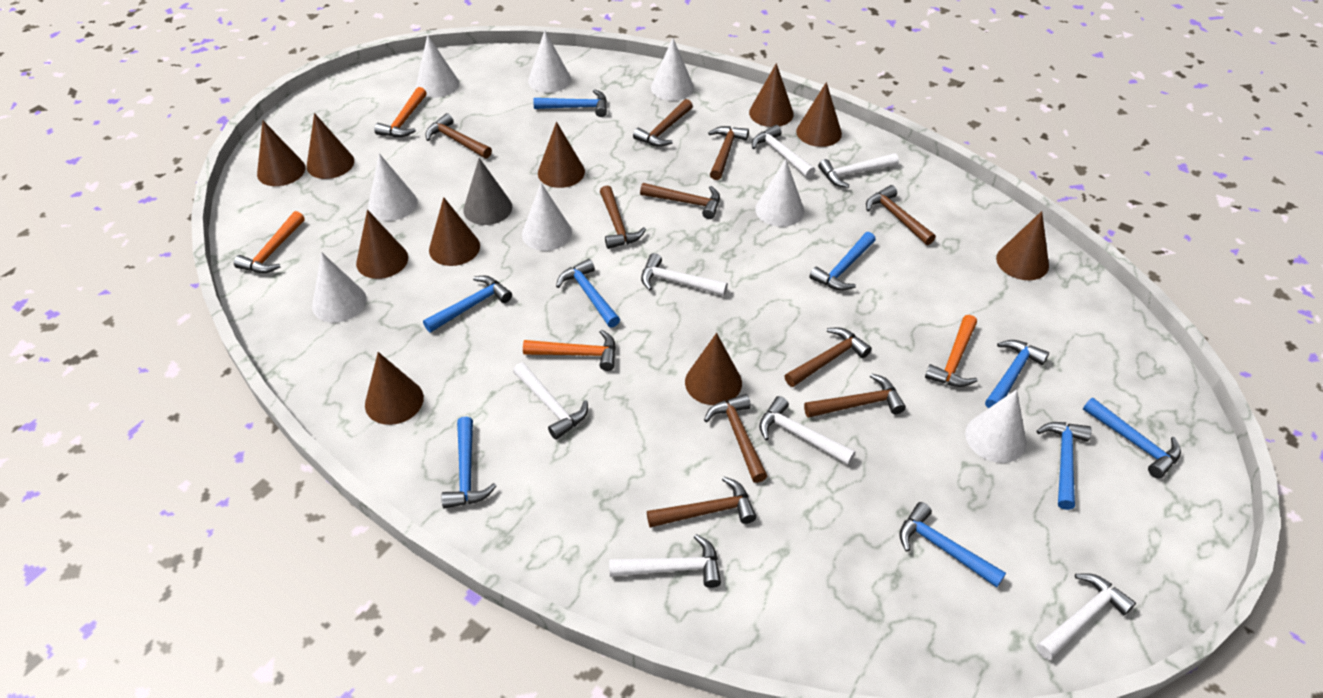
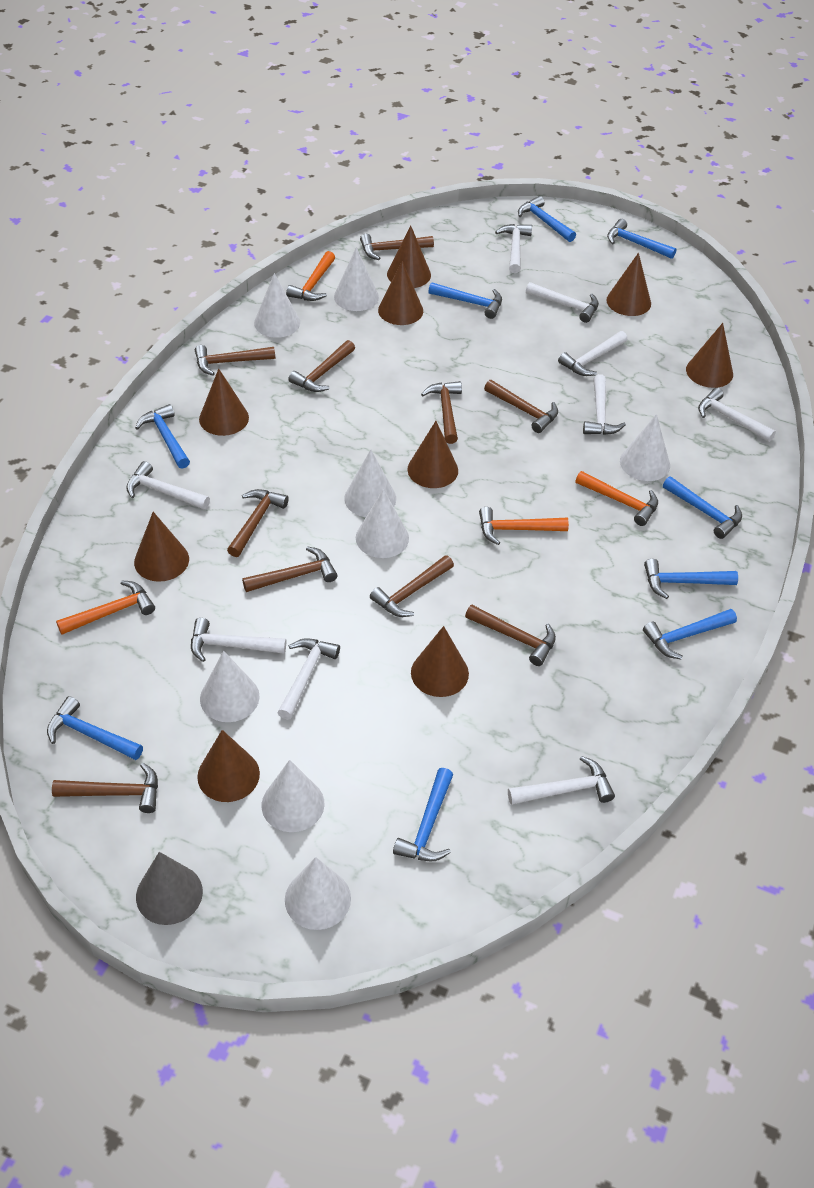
brown cone: [257,121,305,186] [307,113,354,179] [356,210,408,279] [365,352,424,425] [429,197,480,266] [538,122,585,188] [685,333,742,405] [749,63,794,127] [796,82,842,147] [996,211,1049,280] = 10 -> [134,512,189,582] [197,730,260,802] [199,369,249,436] [378,261,423,325] [387,225,431,288] [407,421,458,488] [411,626,469,697] [606,253,651,316] [686,323,733,388] = 9
white hammer: [513,362,588,440] [609,534,721,588] [641,253,728,296] [752,125,815,178] [759,396,855,465] [818,153,899,188] [1037,573,1136,660] = 7 -> [126,461,210,509] [191,618,286,662] [277,638,340,720] [495,224,532,273] [508,756,615,805] [526,282,599,323] [558,331,627,376] [583,374,626,435] [698,388,776,442] = 9

